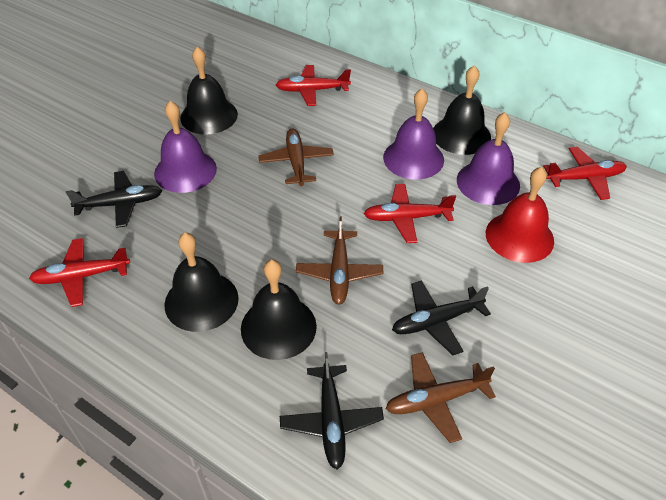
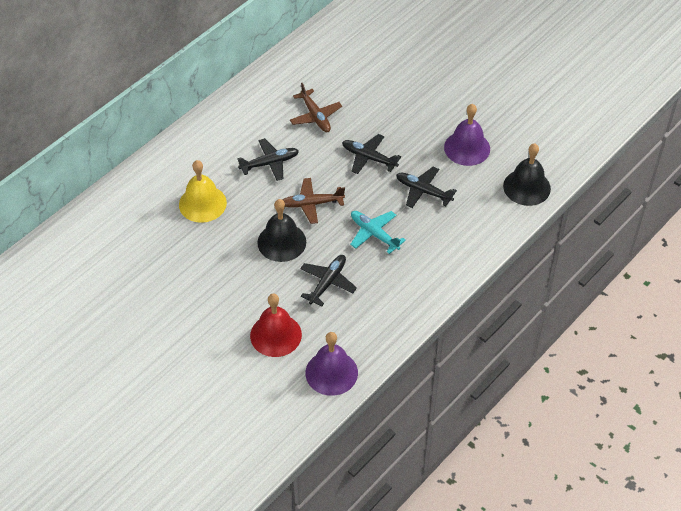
black bell: [164,233,239,332] [180,46,238,134] [241,260,317,360] [433,65,491,155] = 4 -> [257,199,306,262] [503,144,551,206] = 2
black plane: [66,171,162,228] [280,352,384,469] [392,281,491,355] = 3 -> [237,138,299,181] [300,255,357,306] [342,134,401,174] [396,167,457,208] = 4
brown plane: [258,129,334,186] [296,217,383,305] [386,352,496,443] = 3 -> [283,178,345,224] [290,83,342,132] = 2
purple bell: [154,101,217,193] [383,89,444,180] [457,112,520,205] = 3 -> [306,332,358,396] [444,104,490,166] = 2
red plane: [29,238,130,307] [276,65,351,106] [364,184,456,243] [543,147,627,200] = 4 -> none = 0
turquoise plane: none = 0 -> [350,211,406,254] = 1
yellow bell: none = 0 -> [179,160,227,223] = 1

